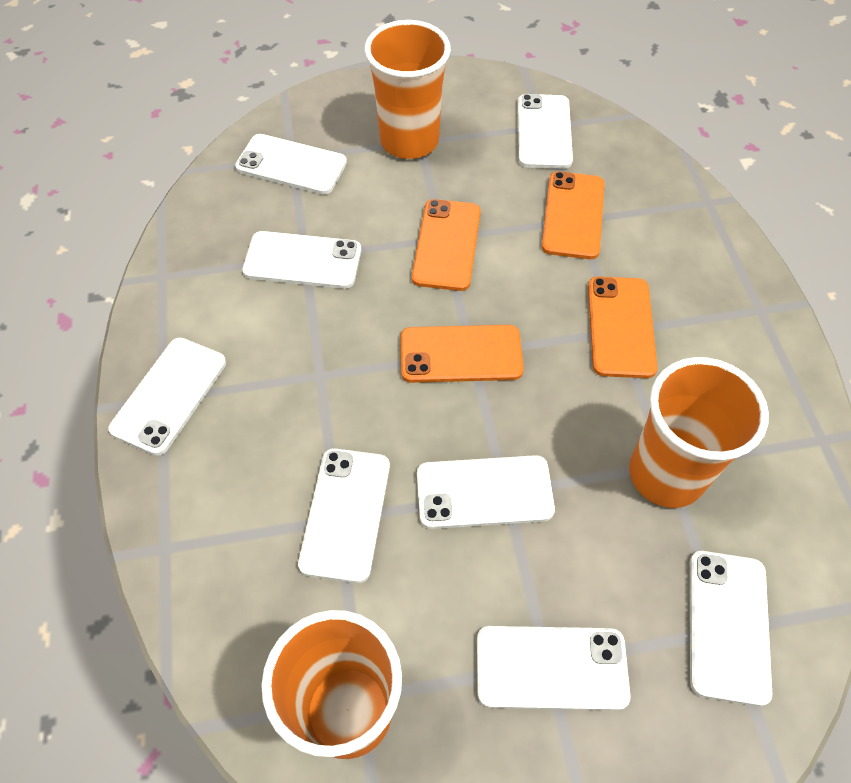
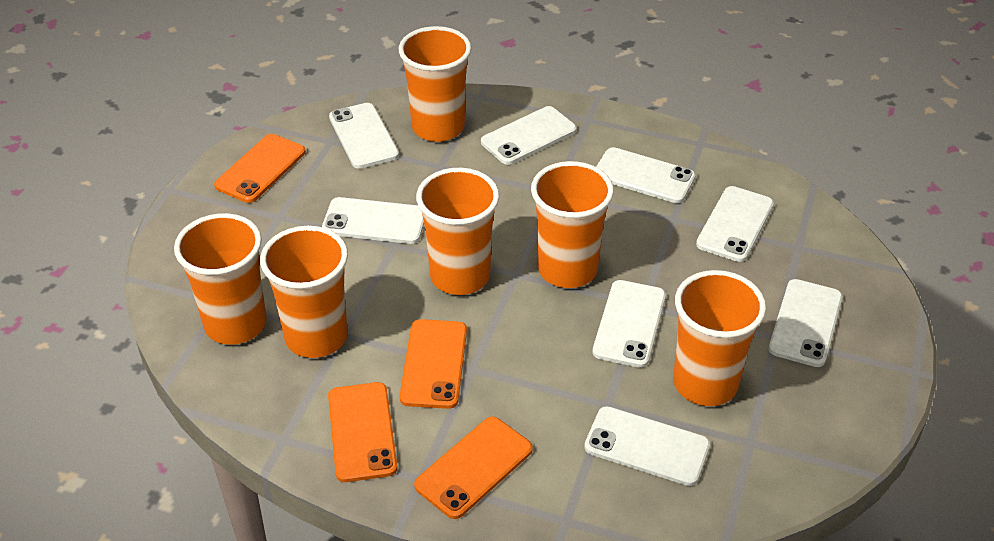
orange cup: [261,610,402,759] [364,20,451,159] [629,357,769,508] = 3 -> [174,213,267,345] [260,226,348,358] [399,26,471,142] [416,168,499,295] [531,161,614,288] [673,270,766,406] = 6

